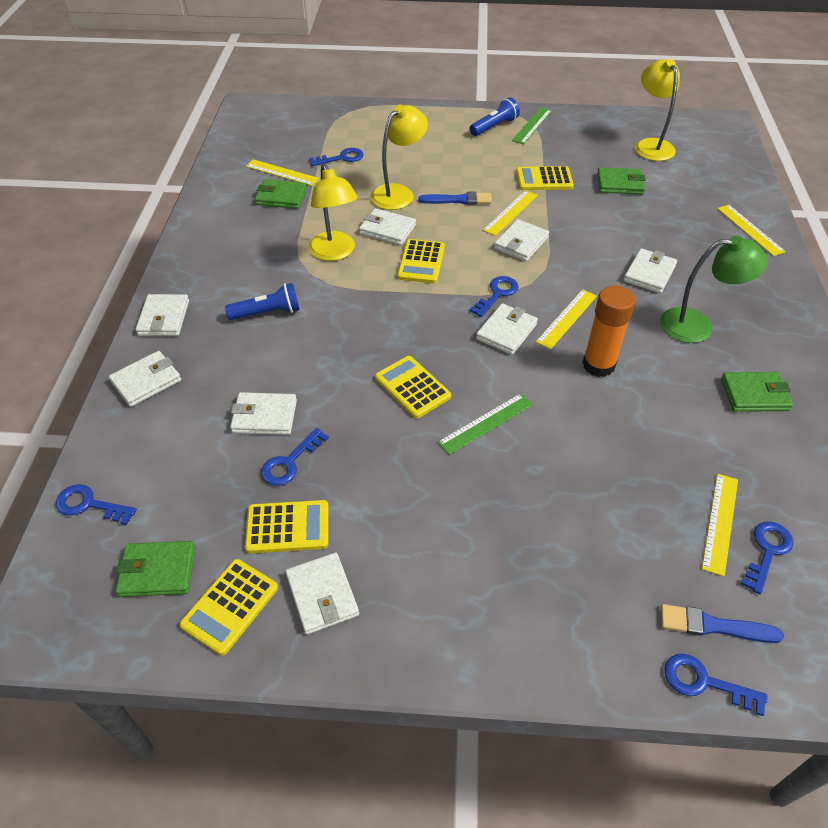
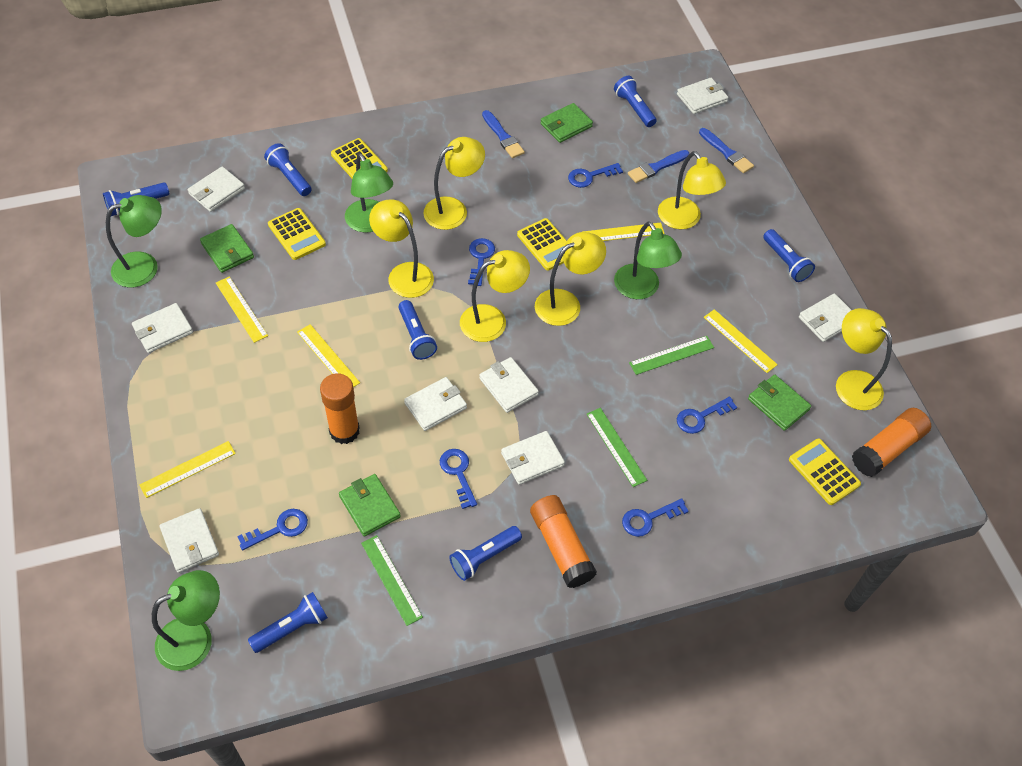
blue brush: [418,192,492,205] [661,604,784,643] = 2 -> [482,110,525,158] [628,150,689,183] [699,128,754,173] = 3
blue flashlight: [225,283,300,320] [470,97,520,136] = 2 -> [103,182,169,216] [248,592,328,653] [264,143,312,196] [398,300,437,360] [449,526,522,581] [614,76,657,127] [763,229,815,282] = 7
green lamp: [660,236,768,343] = 1 -> [106,195,162,288] [152,570,220,671] [345,153,393,233] [614,222,682,299] = 4
green ruler: [438,393,533,455] [512,107,552,144] = 2 -> [361,535,423,626] [587,408,647,487] [629,336,714,375] = 3
orange glue stick: [582,285,636,377] = 1 -> [320,373,360,444] [530,495,597,588] [852,408,931,477] = 3
yellow calculator: [179,559,278,656] [245,500,329,553] [375,356,451,419] [397,239,445,283] [516,166,574,190] = 5 -> [268,208,326,260] [331,138,388,178] [517,218,567,271] [789,439,861,505] = 4
yellow lamp: [308,163,358,261] [370,104,428,210] [635,59,680,161] = 3 -> [369,200,434,298] [423,137,485,230] [460,250,530,342] [535,232,606,326] [658,151,726,229] [836,308,892,410] = 6

